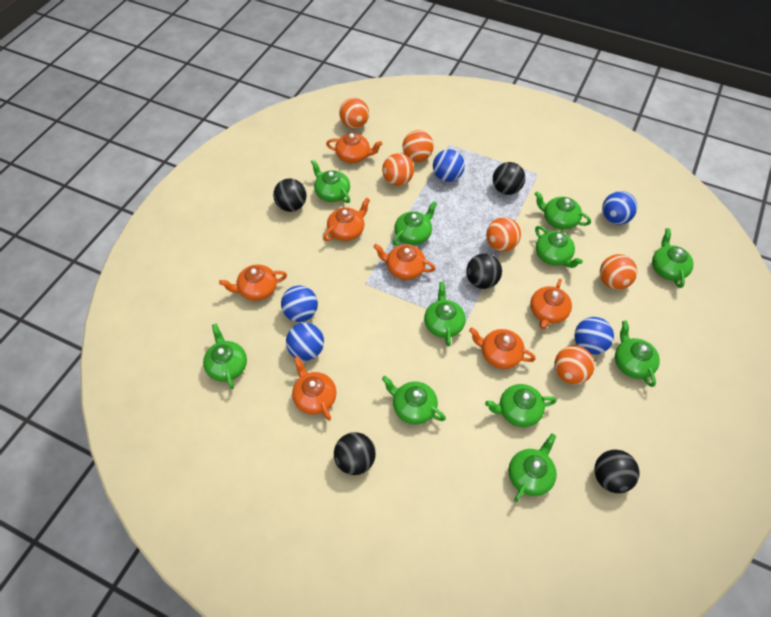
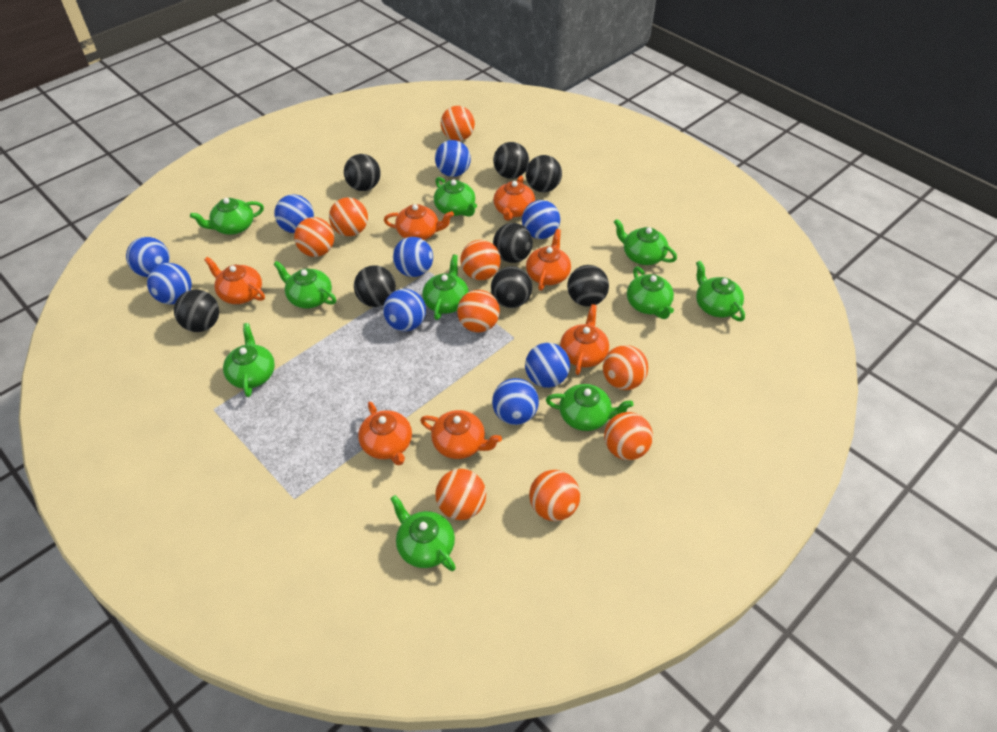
black ball: [273,178,307,212] [334,432,376,475] [466,253,502,289] [493,162,525,195] [594,450,639,493] = 5 -> [174,289,219,332] [344,154,381,191] [354,265,396,307] [491,266,532,308] [493,142,529,179] [493,223,533,263] [526,155,562,192] [567,265,609,307] = 8
blue ball: [281,285,318,322] [286,323,324,361] [433,149,465,182] [574,317,614,355] [602,191,637,225] = 5 -> [126,237,170,277] [147,263,192,304] [274,194,314,233] [383,289,426,331] [393,237,433,277] [435,140,471,177] [492,378,539,425] [522,200,560,239] [525,343,570,388] = 9
green teapot: [203,323,247,389] [311,160,350,203] [382,376,446,425] [392,201,437,245] [424,282,466,346] [485,384,557,427] [509,433,557,502] [535,191,591,230] [535,226,583,268] [615,320,660,387] [652,228,693,288] = 11 -> [190,198,264,235] [223,323,275,397] [273,261,336,308] [390,495,456,571] [422,255,469,320] [434,177,477,217] [546,384,633,431] [614,219,677,265] [627,267,674,319] [696,261,745,321] = 10
orange ball: [339,98,369,129] [382,153,414,186] [403,130,434,162] [486,217,521,252] [555,346,595,384] [600,254,637,290] = 6 -> [294,217,334,257] [329,198,368,236] [435,469,486,520] [441,106,475,141] [457,290,500,333] [460,240,501,280] [529,470,580,521] [603,345,648,390] [604,412,653,460] = 9

